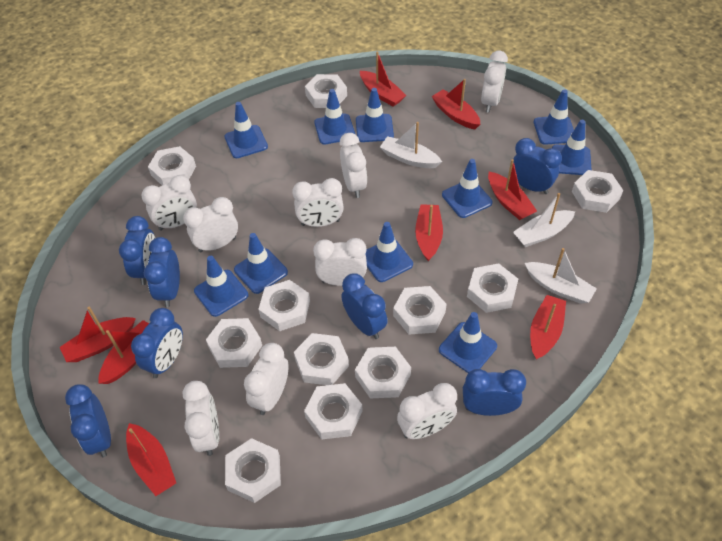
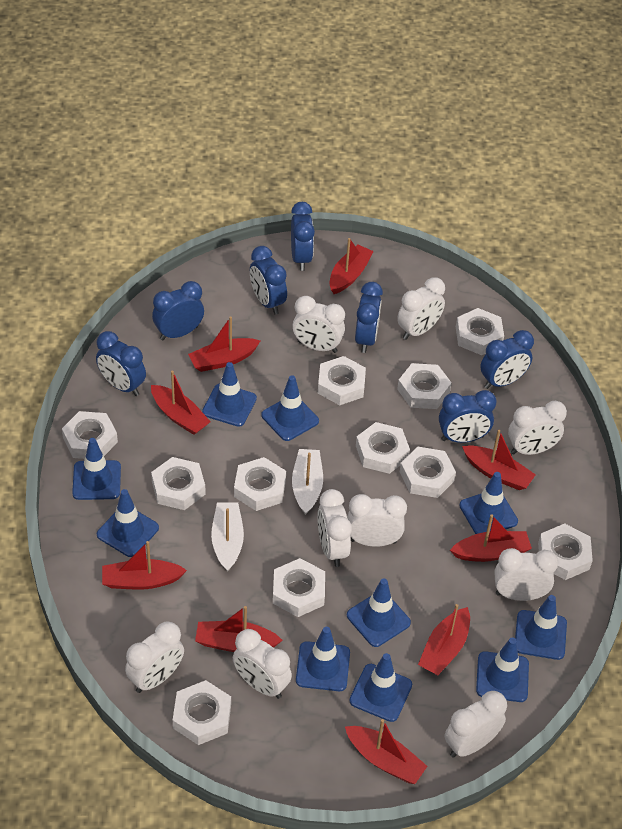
red boat: [60,307,136,362] [98,320,149,384] [126,423,176,496] [360,52,407,107] [415,204,443,261] [432,79,481,129] [488,159,537,220] [530,295,566,360] = 8 -> [102,541,187,590] [151,371,211,435] [188,317,260,372] [195,606,283,652] [329,238,374,294] [345,719,428,784] [418,604,470,675] [450,514,532,562] [462,430,536,490] = 9
white boat: [380,122,442,168] [513,193,575,247] [525,248,597,304] = 3 -> [211,503,244,572] [292,449,323,515] = 2

